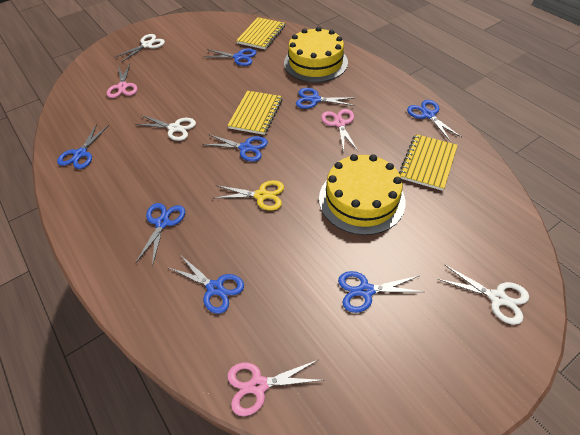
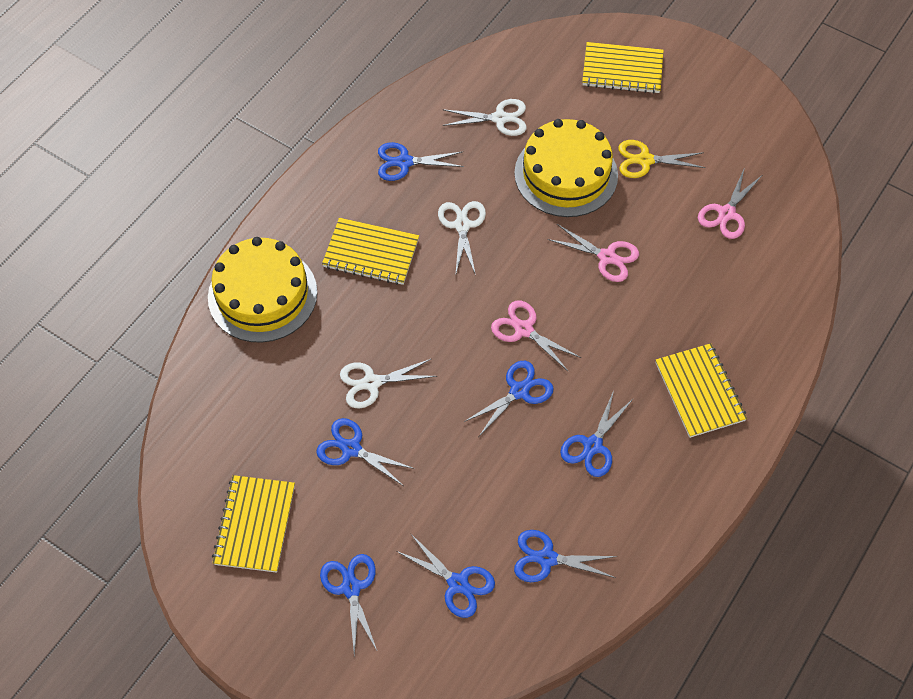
blue scissors: [57,124,109,169] [135,203,185,267] [169,256,244,314] [203,48,257,66] [203,134,268,162] [296,88,355,109] [338,271,424,313] [407,100,462,142] = 8 -> [316,418,415,486] [320,554,377,656] [378,142,464,181] [396,533,495,618] [464,361,554,436] [514,530,618,582] [560,390,633,477] = 7
yellow notebook: [227,91,282,135] [236,17,285,50] [399,134,458,191] = 3 -> [212,475,295,573] [322,218,419,285] [582,42,664,94] [655,343,747,438] = 4

